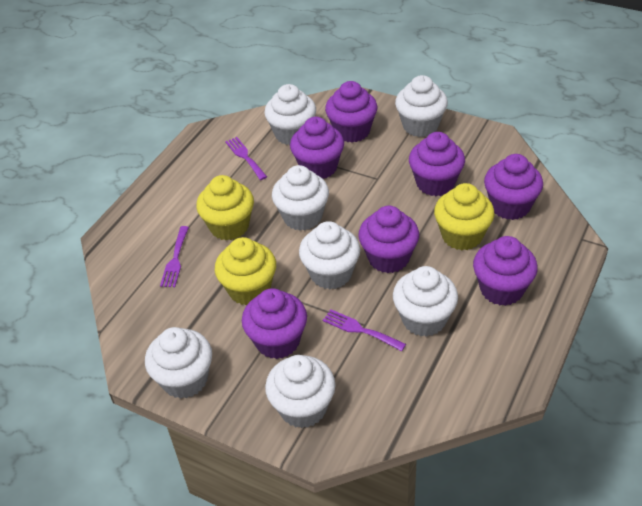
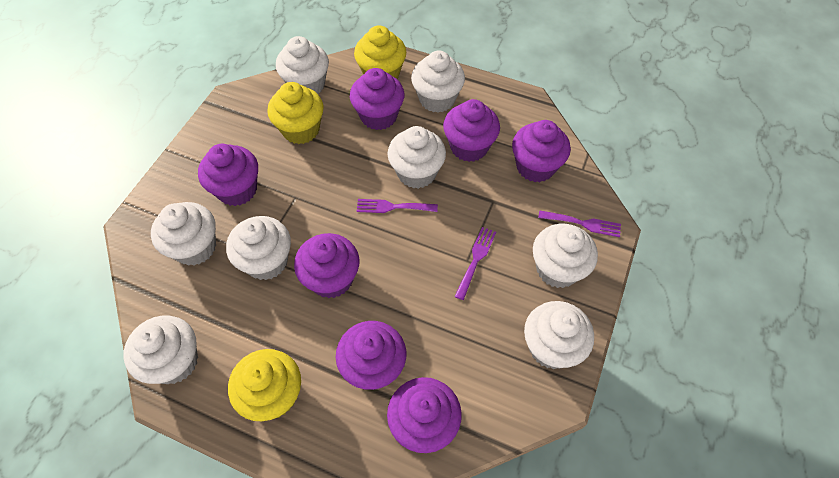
white cupcake: [145,327,212,399] [264,84,316,145] [265,355,335,428] [272,165,329,231] [299,221,360,289] [393,266,458,337] [395,75,448,137] = 7 -> [123,316,198,384] [151,202,216,266] [226,216,291,280] [276,36,329,94] [388,126,446,189] [411,51,465,113] [524,301,594,369] [533,224,598,288] = 8

